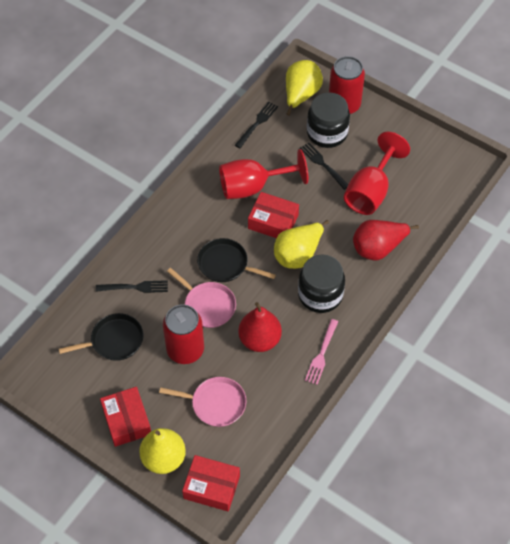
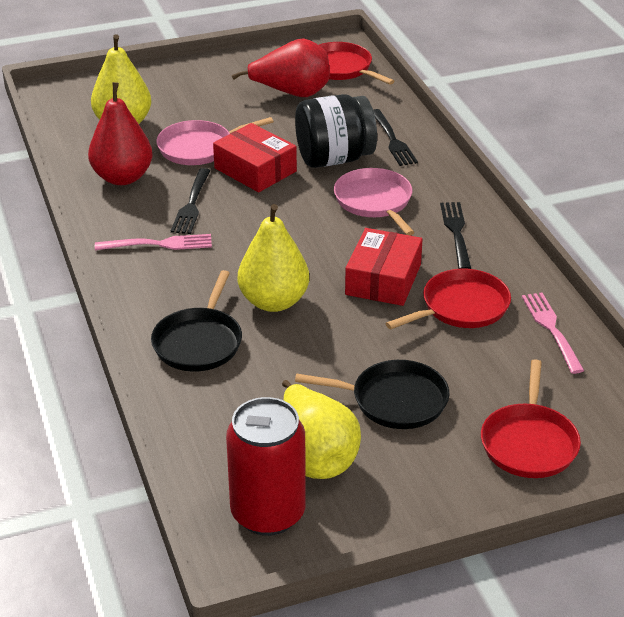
black jar: [298,255,345,313] [307,92,350,148] = 2 -> [295,94,377,168] = 1
pink fork: [305,319,338,385] = 1 -> [95,234,212,251] [522,292,584,374] = 2
red box: [100,387,151,447] [182,455,240,512] [248,192,299,238] = 3 -> [213,123,297,192] [345,228,423,306] = 2
red can: [163,305,204,364] [329,56,365,114] = 2 -> [226,397,306,536] = 1
red goblet: [219,149,308,199] [344,132,410,215] = 2 -> none = 0
red pan: none = 0 -> [319,42,395,85] [385,269,511,329] [481,359,581,478] = 3

